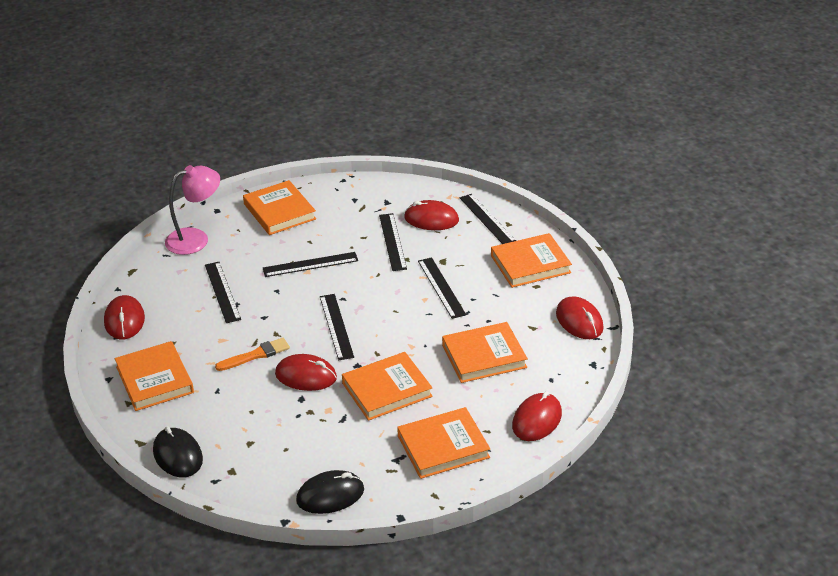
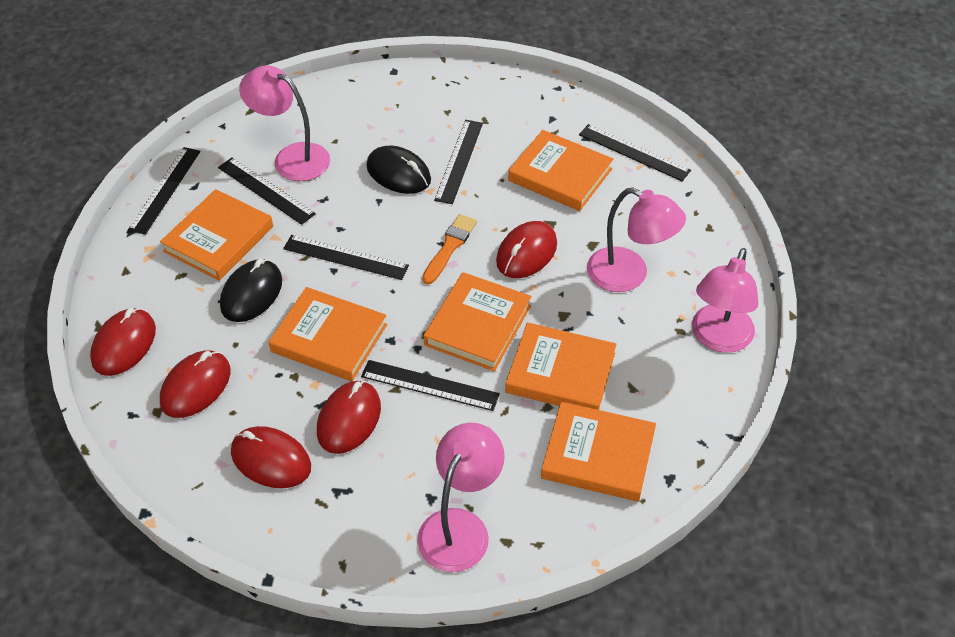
pink lamp: [165,165,220,255] = 1 -> [239,65,330,181] [417,423,505,572] [587,188,686,292] [692,248,758,353] = 4

